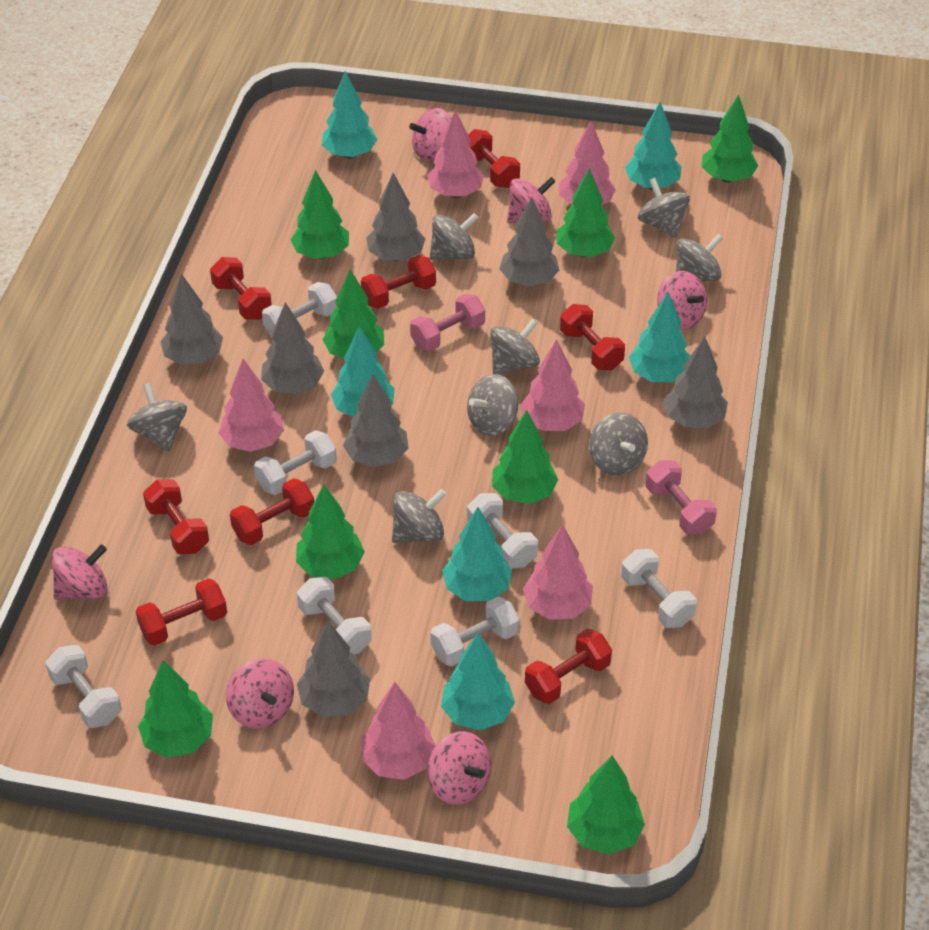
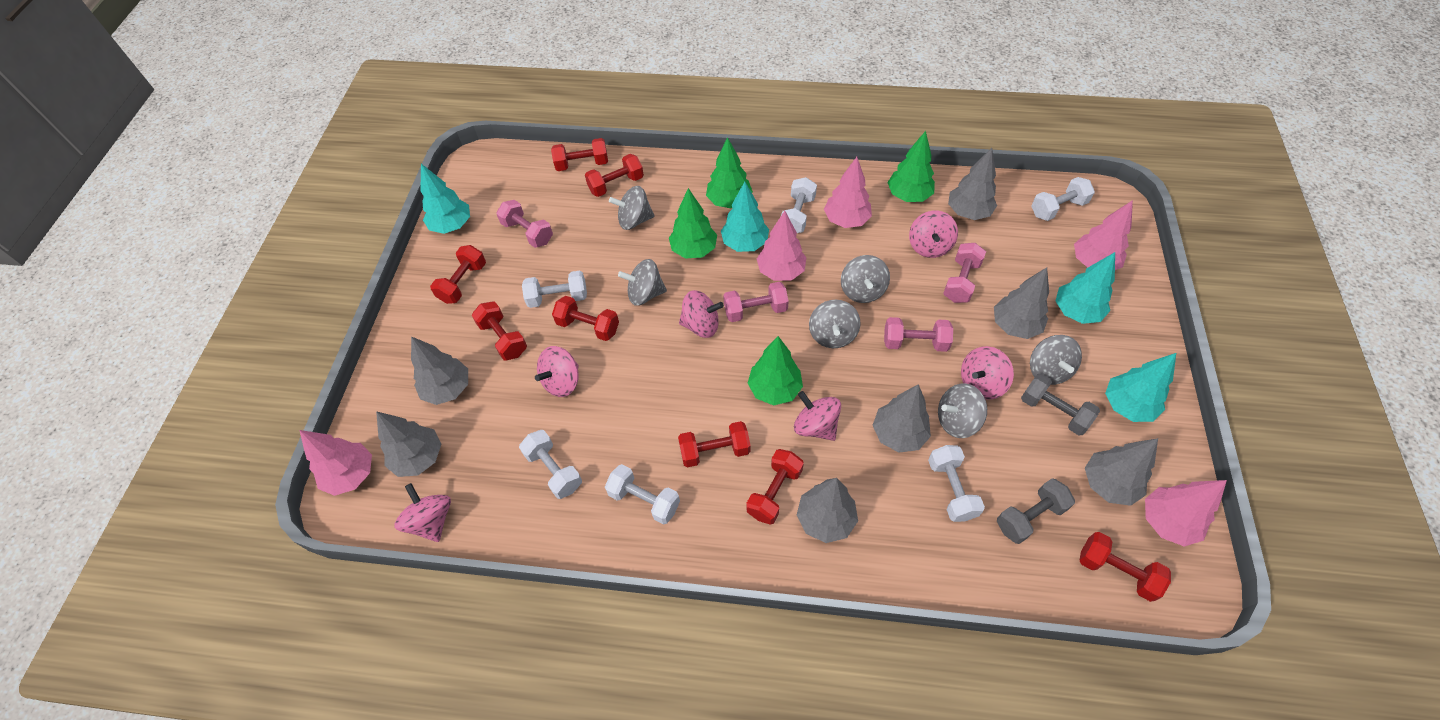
green tree: [138,660,213,758] [291,170,349,259] [296,484,365,579] [322,270,384,359] [492,410,558,504] [557,168,615,257] [567,755,645,855] [702,94,758,183] = 8 -> [669,188,717,259] [706,137,753,208] [748,336,803,405] [887,131,935,202] = 4
grey dumbbell: none = 0 -> [997,478,1075,544] [1021,373,1100,435] = 2
grey spinning top: [127,383,187,451] [392,489,446,543] [430,213,478,260] [467,374,518,436] [490,318,540,374] [589,413,648,476] [637,178,690,238] [676,234,723,281] = 8 -> [609,186,655,230] [618,259,667,306] [809,300,860,348] [841,255,890,303] [938,384,987,438] [1030,335,1082,385] = 6
pink dumbbell: [410,294,485,351] [645,460,717,535] = 2 -> [496,200,553,248] [723,282,789,322] [884,317,953,352] [943,243,986,303] = 4
pink tree: [219,359,284,452] [361,682,436,780] [427,110,484,198] [521,339,585,431] [523,524,593,620] [559,121,616,205] = 6 -> [299,430,372,496] [757,211,807,281] [824,157,872,228] [1074,200,1133,270] [1145,480,1227,547] = 5
turquoise tree: [322,71,377,159] [331,326,395,417] [441,633,515,730] [442,507,512,601] [625,102,682,190] [629,292,690,382] = 6 -> [420,164,470,234] [721,181,769,252] [1055,252,1115,324] [1105,353,1176,422] = 4
white dumbbell: [45,645,122,728] [254,430,337,495] [262,282,337,337] [297,577,372,654] [430,596,519,666] [467,493,538,568] [621,549,697,628] = 7 -> [519,430,582,499] [522,271,587,308] [605,464,680,525] [780,177,817,233] [928,445,985,522] [1031,177,1095,221] = 6

